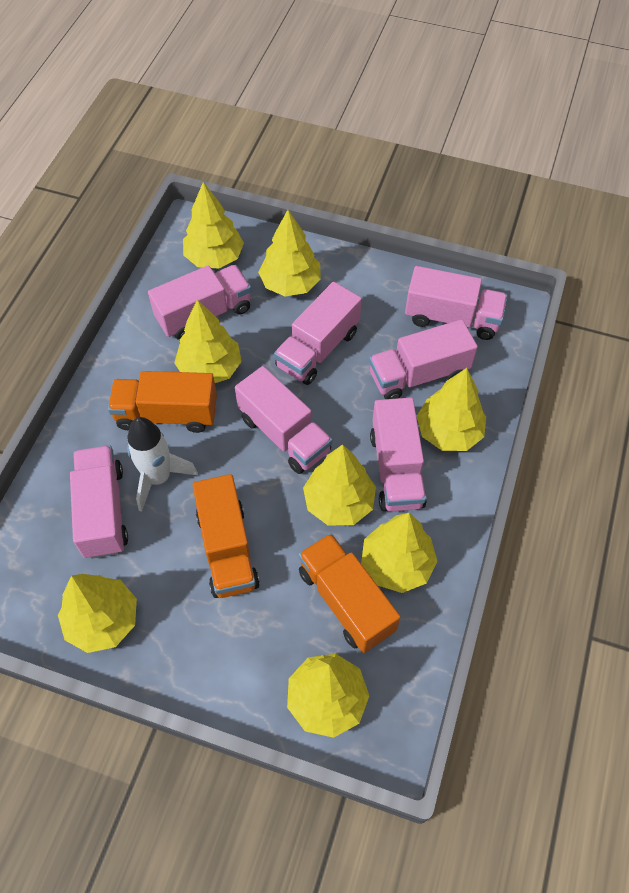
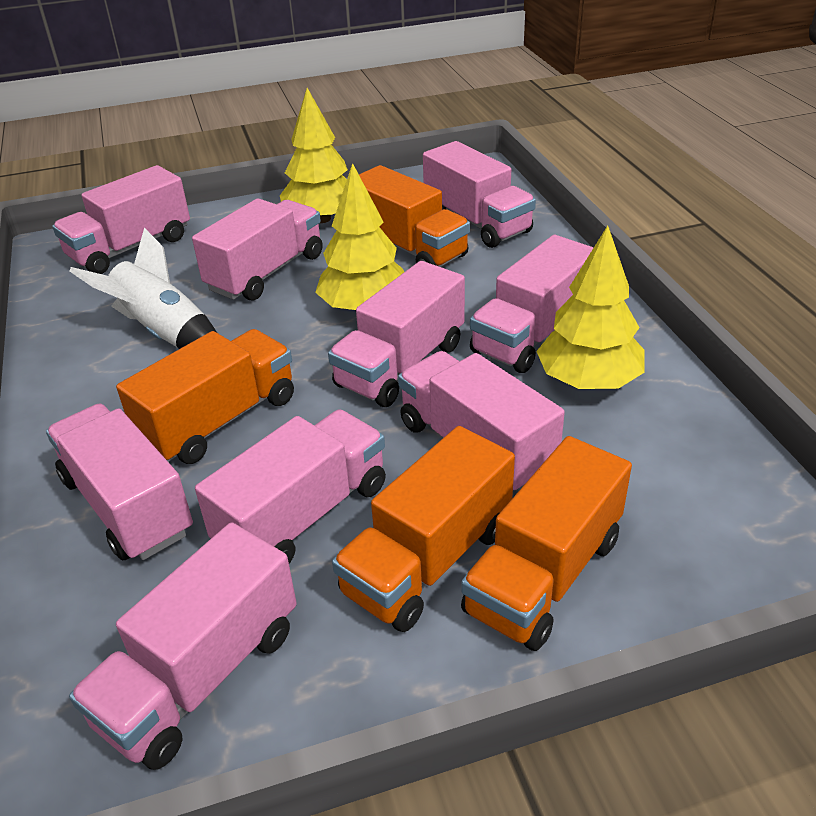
orange truck: [108,371,217,433] [192,474,260,598] [298,533,400,653] = 3 -> [116,329,294,464] [332,426,515,632] [359,165,470,267] [461,436,632,651] = 4
pink truck: [70,445,128,559] [148,265,251,340] [235,366,332,474] [274,282,362,385] [369,319,478,399] [370,398,427,512] [405,266,508,340] = 7 -> [46,403,193,561] [52,165,190,274] [69,522,297,770] [192,198,323,301] [195,409,386,564] [328,261,465,407] [398,351,565,492] [423,141,536,248] [470,235,594,373] = 9
yellow tree: [58,574,137,653] [174,300,242,383] [183,182,244,269] [258,210,321,296] [287,654,369,738] [303,445,376,525] [361,513,438,593] [417,368,486,451] = 8 -> [280,88,348,223] [315,163,404,311] [536,225,645,389] = 3

